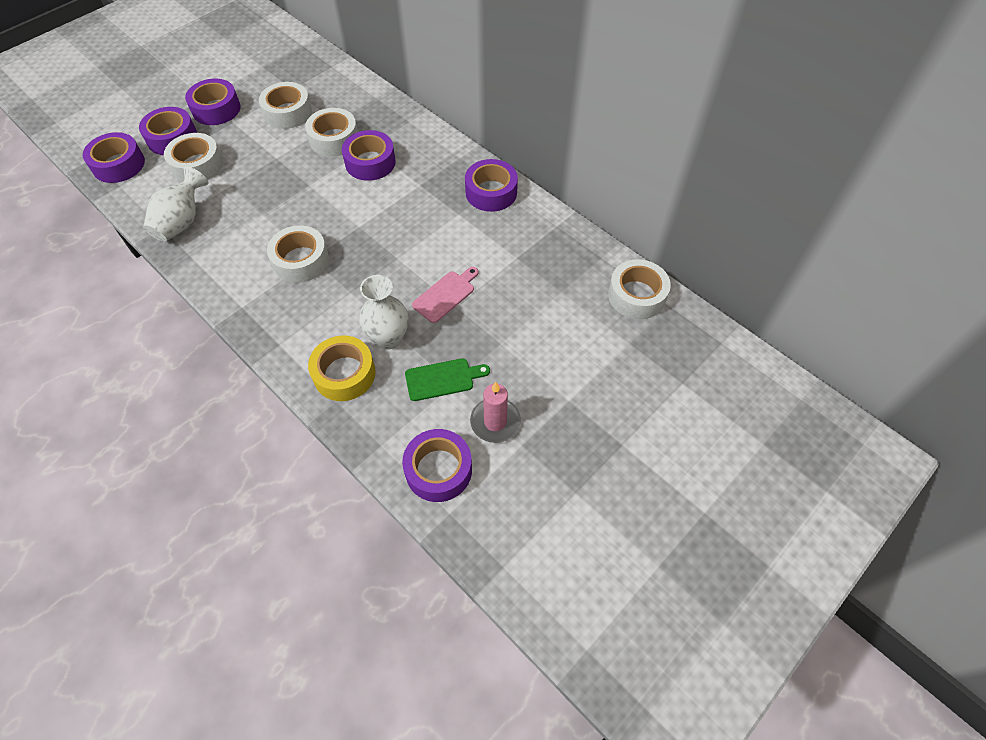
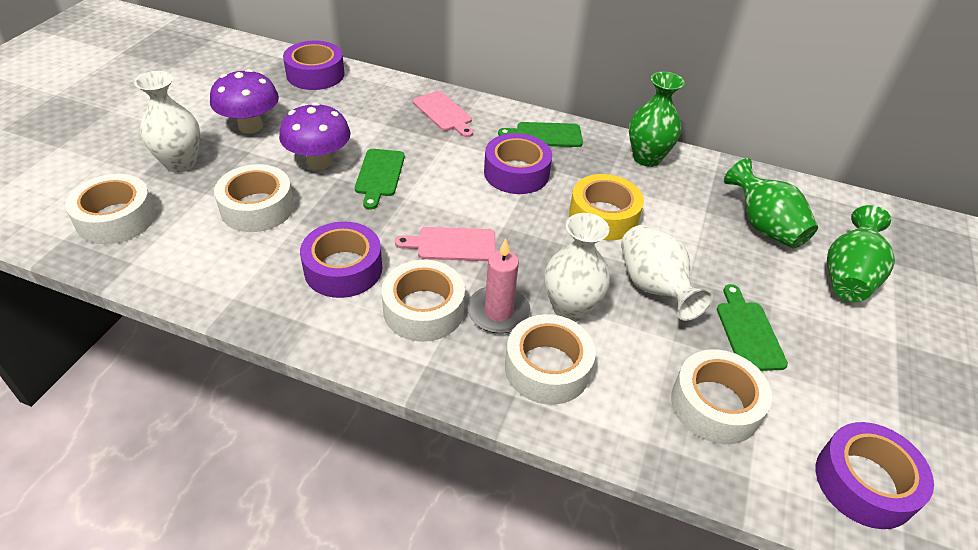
green cutting board: [405,358,490,401] = 1 -> [355,149,405,209] [498,122,583,147] [717,284,788,371] = 3
green vase: none = 0 -> [629,72,685,167] [724,158,818,248] [827,205,895,302] = 3
pink cutting board: [412,267,479,323] = 1 -> [395,227,496,261] [413,91,473,137] = 2
purple mushroom: none = 0 -> [210,69,279,134] [279,102,351,170] = 2
purple tape: [83,132,145,183] [139,107,197,155] [185,79,241,125] [342,130,396,181] [402,429,472,502] [465,159,518,212] = 6 -> [283,41,345,90] [300,221,382,298] [484,133,552,194] [816,422,934,529] = 4
white vase: [143,166,208,242] [359,275,408,350] = 2 -> [134,71,200,173] [545,213,610,322] [621,225,713,321] = 3

